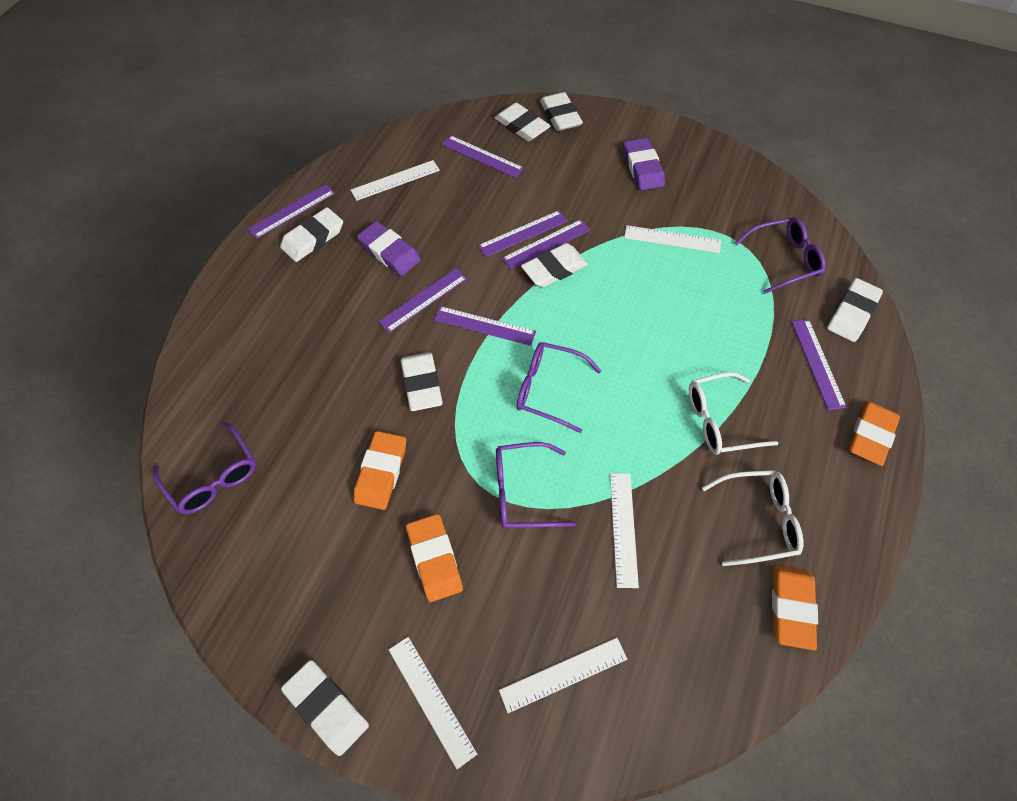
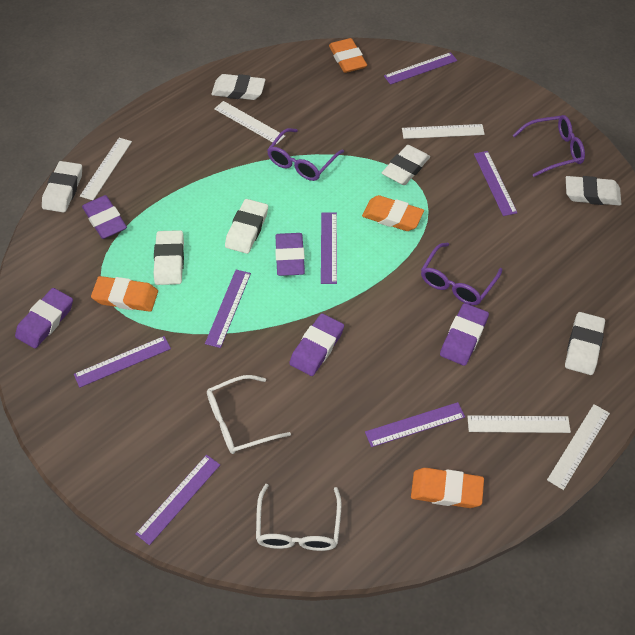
purple eraser: [357,221,421,276] [624,138,665,190] = 2 -> [15,288,73,349] [82,195,127,239] [275,233,305,276] [289,313,344,376] [440,303,489,366] = 5
purple glasses: [153,422,256,514] [496,442,576,529] [516,342,602,433] [735,217,826,294] = 4 -> [267,128,344,181] [421,243,502,305] [513,115,585,177] = 3

